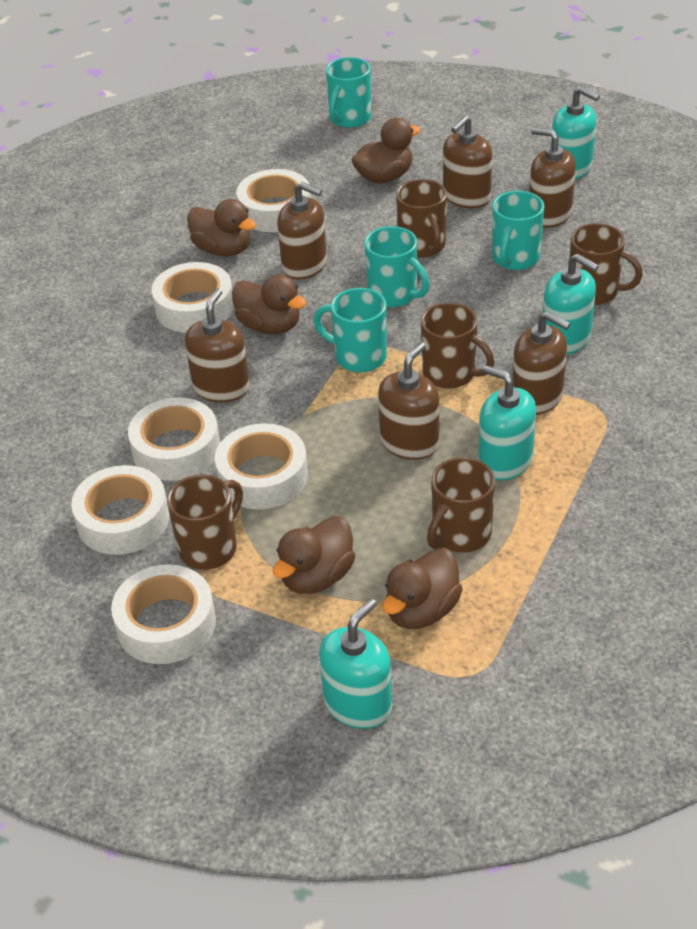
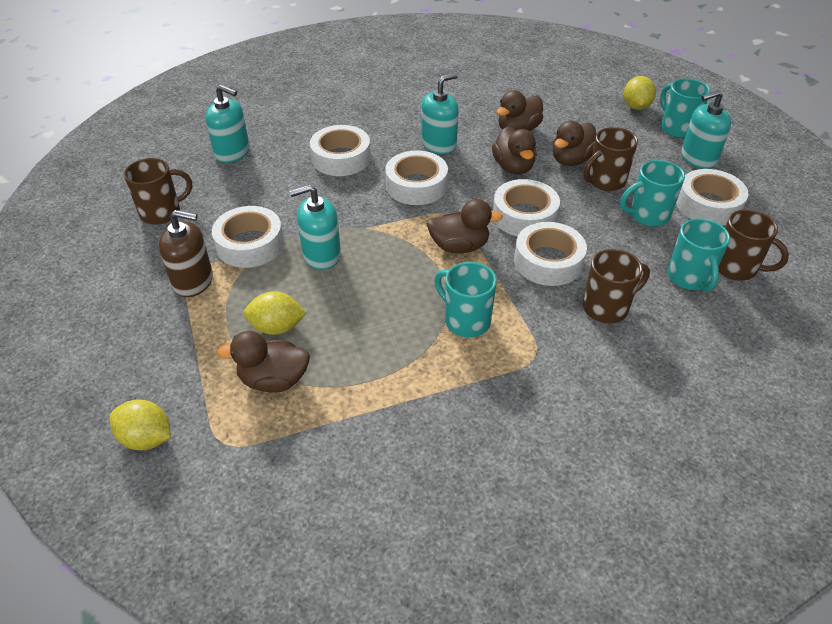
brown mug: [167,474,243,570] [396,179,447,258] [421,303,494,388] [427,457,495,553] [570,223,643,305] = 5 -> [124,158,192,225] [583,127,638,191] [583,249,650,323] [719,209,789,280] = 4
brown soap dispenser: [185,288,250,402] [277,182,327,279] [378,342,439,460] [443,115,492,208] [513,311,570,415] [529,127,576,228] = 6 -> [159,210,213,297] = 1
yellow lemon: none = 0 -> [110,399,171,450] [244,291,306,335] [624,76,656,110] = 3

